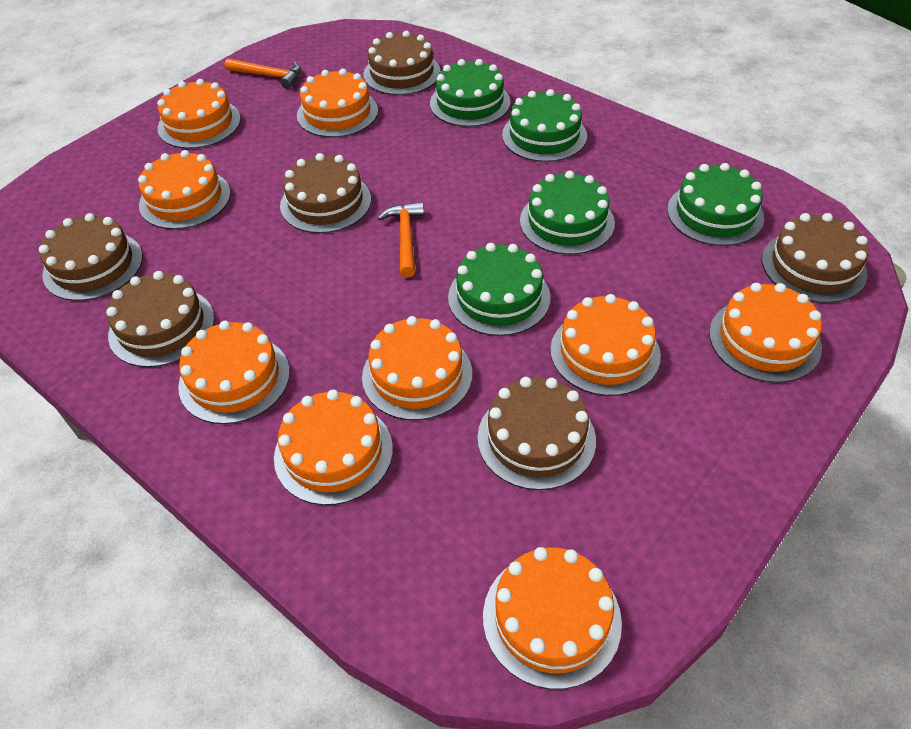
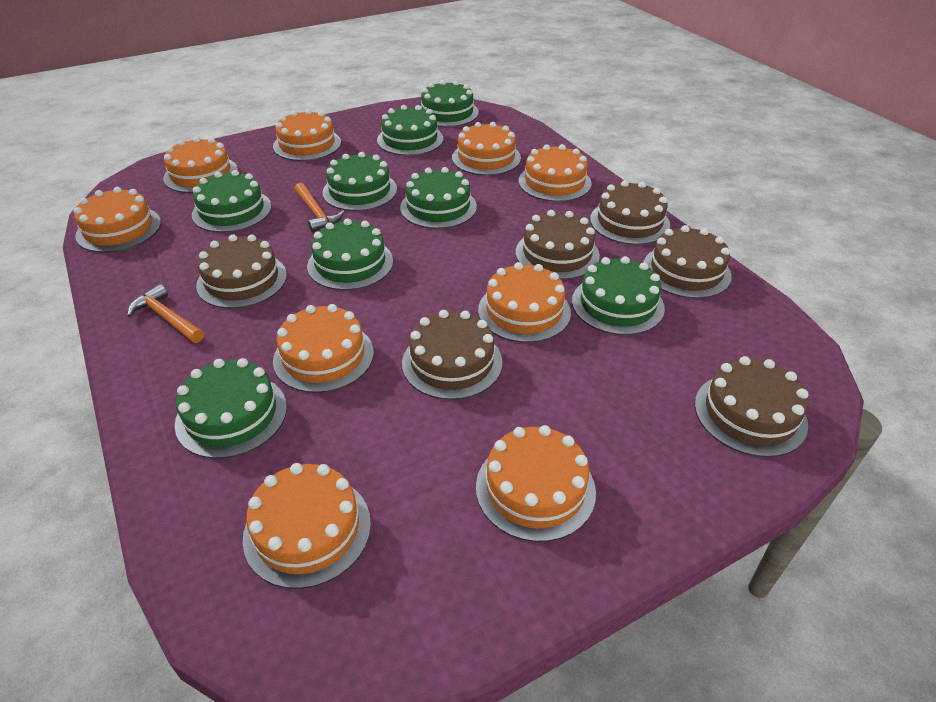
green cake: [430,59,511,127] [448,243,551,336] [502,89,587,162] [520,171,615,255] [667,163,764,246] = 5 -> [175,358,287,459] [192,170,271,233] [307,218,393,290] [323,152,397,211] [377,105,443,156] [400,167,477,229] [421,80,479,127] [572,256,665,335] = 8

